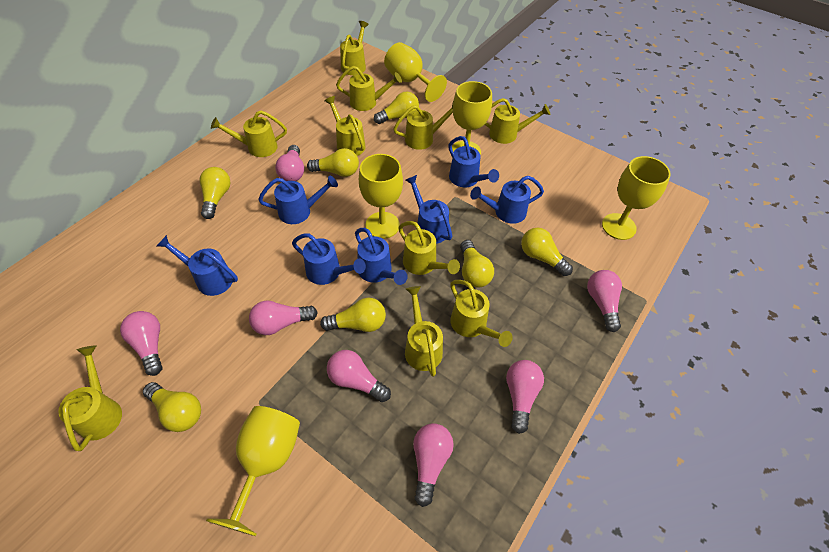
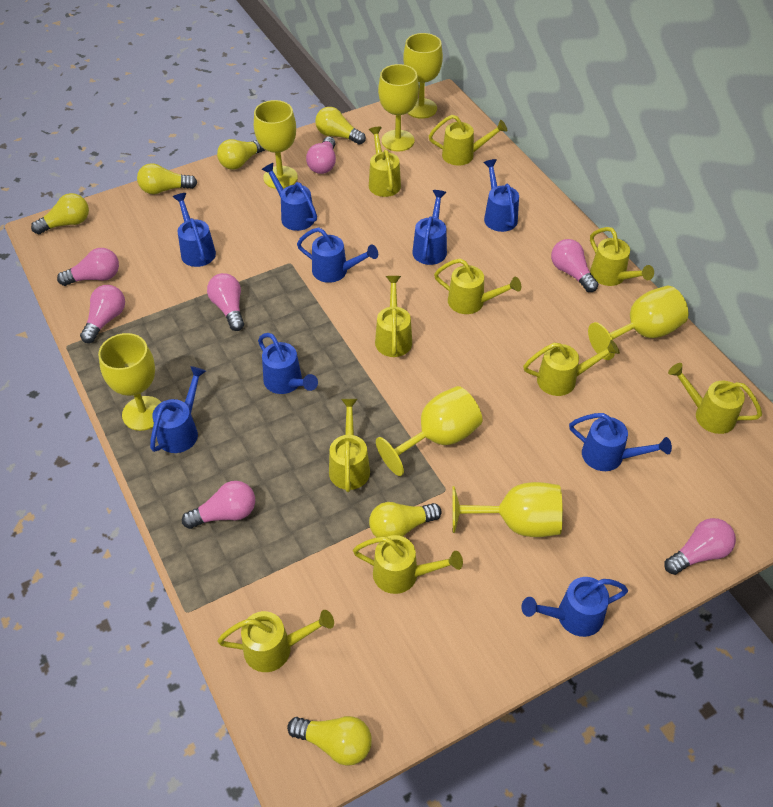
blue watering can: [157,235,238,296] [258,176,338,224] [292,233,366,285] [355,228,408,285] [406,175,452,244] [448,136,499,187] [470,176,544,224] = 7 -> [150,366,206,453] [173,193,216,267] [258,333,318,394] [262,163,317,231] [297,228,378,283] [412,190,447,265] [483,159,519,232] [521,577,628,637] [569,413,672,471] = 9
yellow goblet: [206,406,300,536] [359,154,403,239] [384,42,447,102] [452,81,492,155] [602,156,671,240] = 5 -> [98,333,161,431] [254,100,298,189] [376,386,483,476] [378,64,419,151] [403,33,443,119] [452,482,563,537] [588,285,689,360] = 7
yellow light bulb: [143,382,201,432] [200,167,230,219] [307,148,359,177] [320,298,386,332] [374,92,419,124] [460,240,494,288] [521,228,573,276] = 7 -> [31,193,89,234] [137,163,197,194] [217,139,265,170] [287,716,372,766] [315,107,366,145] [369,502,442,537] = 6

